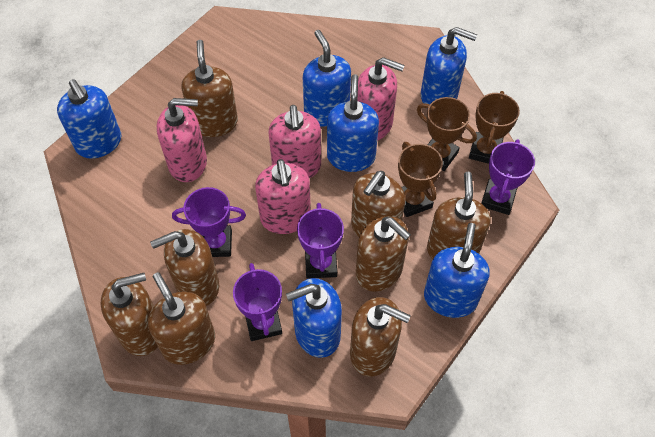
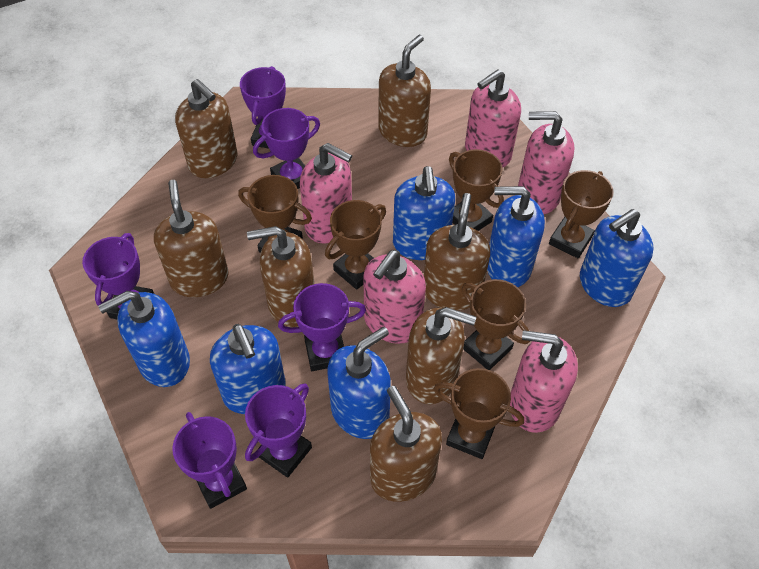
brown soap dispenser: [101,273,158,356] [148,272,215,365] [150,229,219,306] [181,40,238,137] [350,297,411,377] [351,171,405,237] [355,216,411,292] [427,171,491,259] = 8 -> [154,180,228,297] [175,79,237,178] [247,226,314,327] [370,386,442,502] [378,35,431,147] [406,307,476,404] [424,193,490,311] = 7
brown trophy: [398,142,443,217] [417,97,477,171] [469,91,520,164] = 3 -> [238,175,312,253] [325,200,386,290] [434,368,524,459] [449,149,504,231] [462,279,530,370] [549,170,614,258] = 6
pink soap dispenser: [157,98,207,182] [255,159,311,234] [268,105,321,178] [357,57,405,141] = 4 -> [300,143,352,243] [363,250,426,344] [465,69,521,168] [510,330,578,433] [518,111,574,214] = 5
purple trophy: [172,187,246,257] [233,263,282,341] [297,203,344,279] [481,139,535,215] = 4 -> [82,233,154,320] [172,412,247,509] [240,66,286,148] [245,383,312,478] [253,108,320,189] [278,283,366,371] = 6

